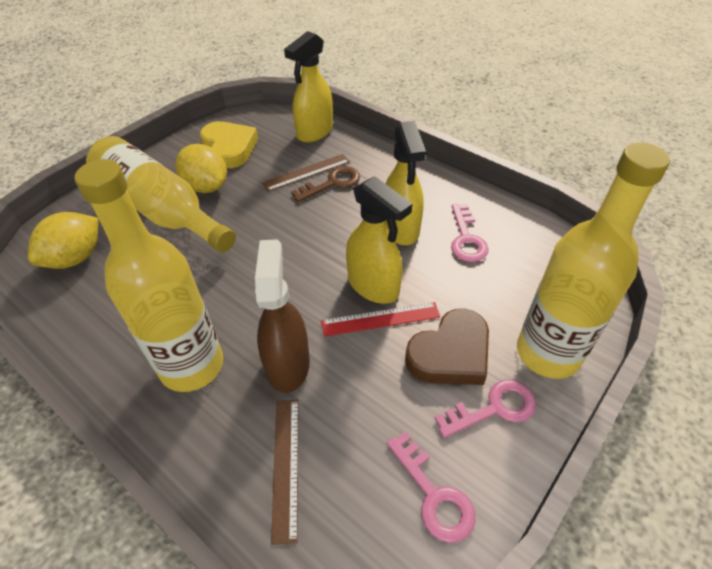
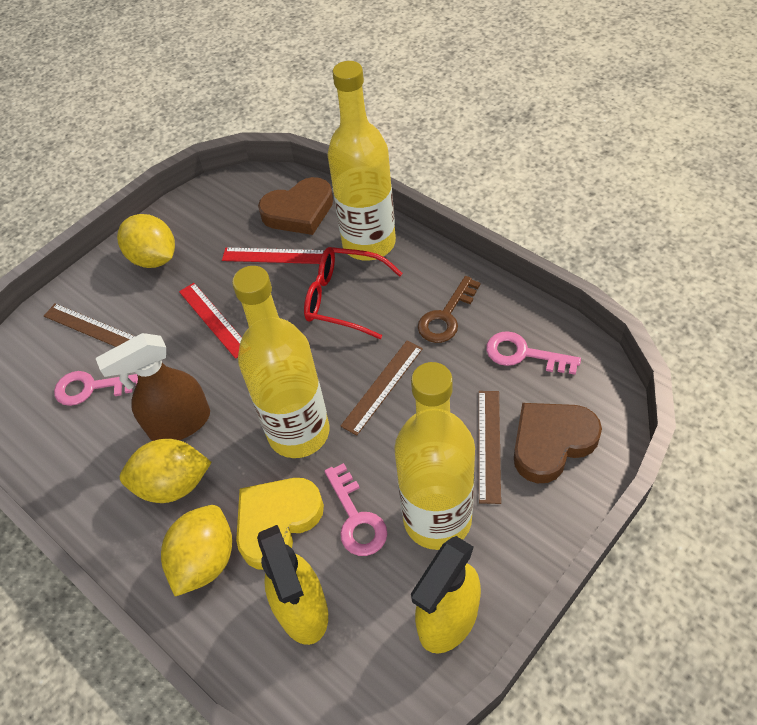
brown heart: [405,309,489,385] = 1 -> [258,177,333,235] [514,403,602,483] = 2
brown ruler: [262,154,350,192] [271,400,299,545] = 2 -> [44,303,136,347] [340,341,423,436] [479,391,501,504] = 3
red glasses: none = 0 -> [304,247,403,339] = 1
red ruler: [321,302,440,337] = 1 -> [179,283,242,359] [222,247,324,264] = 2
yellow lemon: [28,212,98,269] [175,144,227,193] = 2 -> [117,214,175,268] [120,439,212,503] [161,505,232,596] = 3
yellow spray bottle: [284,31,333,143] [346,176,412,304] [385,121,426,245] = 3 -> [257,525,328,645] [411,536,481,654] = 2

